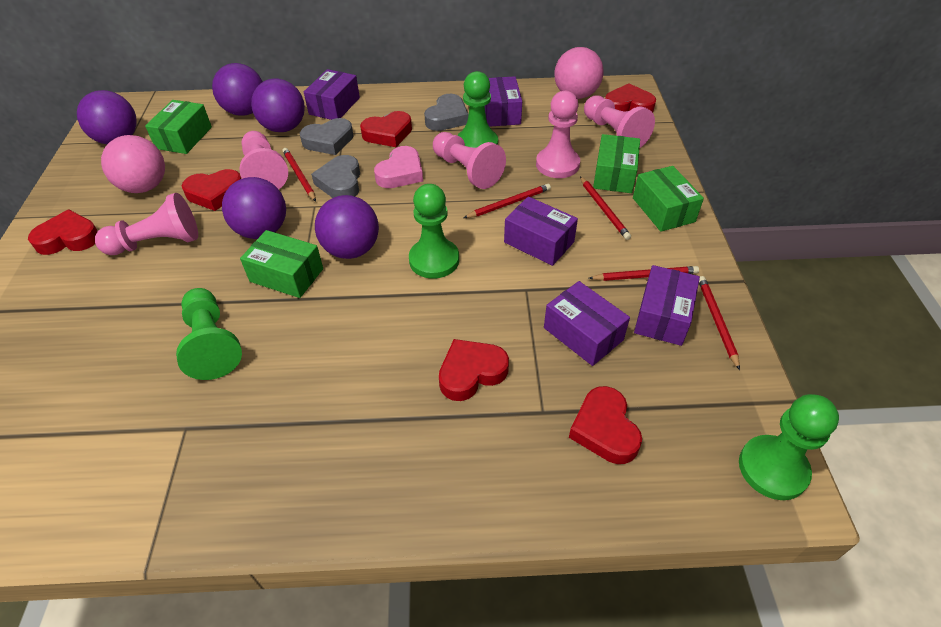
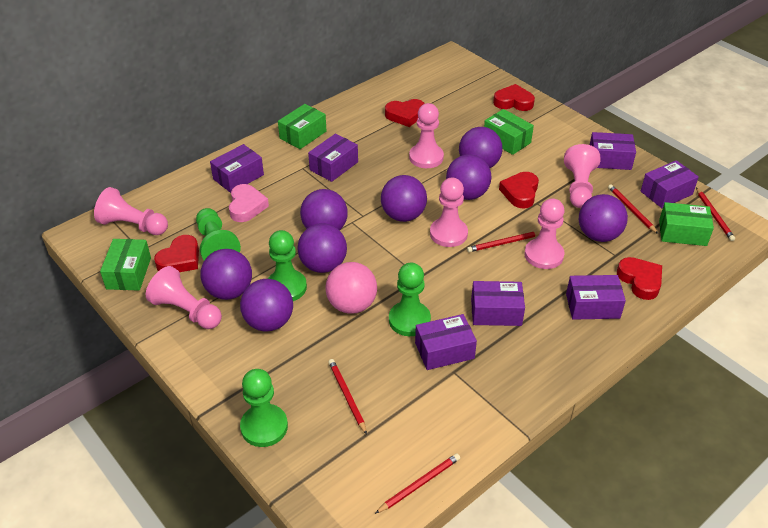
grey heart: [300,118,354,155] [311,155,360,198] [424,94,469,131] = 3 -> none = 0
pink ball: [101,135,165,193] [554,47,604,99] = 2 -> [325,262,377,314] = 1
pink pawn: [95,193,198,255] [239,131,288,189] [433,132,506,189] [536,91,580,178] [584,95,655,148] = 5 -> [94,187,168,235] [146,266,222,329] [409,103,444,168] [430,178,468,247] [524,198,565,269] [564,144,600,208] = 6
purple ball: [77,90,137,144] [212,63,263,116] [222,177,286,239] [251,78,305,132] [315,195,379,259] = 5 -> [200,249,252,300] [240,279,293,331] [297,223,347,273] [300,189,348,231] [381,175,427,222] [446,154,492,200] [459,127,503,168] [579,194,628,242] = 8
purple box: [304,69,360,120] [485,76,522,127] [504,197,578,266] [544,281,630,366] [634,265,700,346] = 5 -> [210,144,264,193] [308,133,358,182] [415,314,477,370] [471,281,525,326] [566,275,626,320] [590,132,636,170] [641,160,699,208] = 7
red heart: [28,210,98,255] [182,169,241,211] [360,111,412,147] [439,339,509,401] [569,386,642,464] [605,84,656,112] = 6 -> [154,235,199,272] [385,99,425,127] [493,84,535,111] [499,172,539,209] [617,257,662,300] = 5

